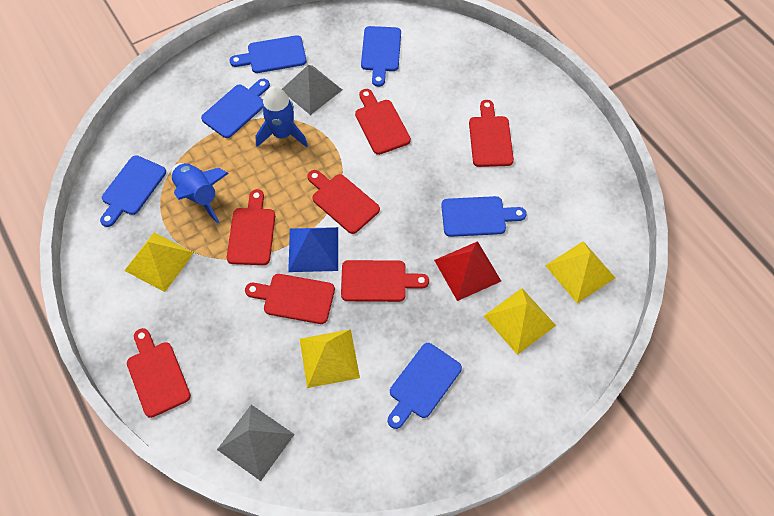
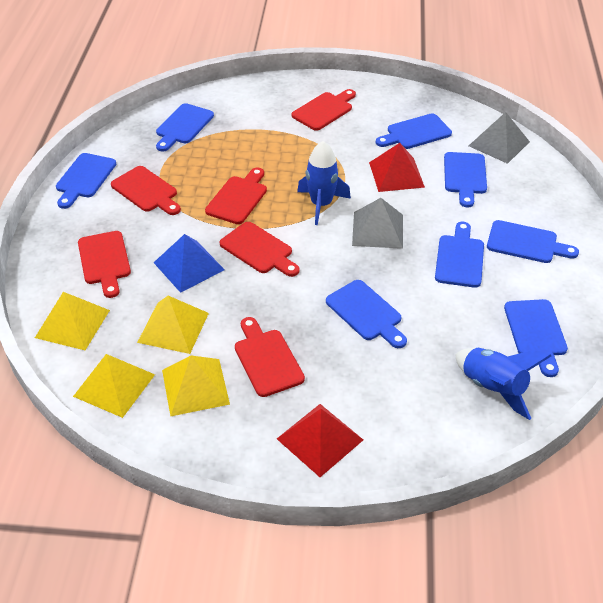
blue cutting board: [100,155,166,227] [201,79,270,138] [230,35,307,73] [361,26,401,87] [388,343,462,429] [441,196,527,237] = 6 -> [56,153,116,209] [156,103,214,152] [326,280,407,348] [376,113,452,149] [435,222,484,288] [444,152,487,208] [487,220,579,263] [504,299,568,377] = 8
red cutting board: [127,328,191,418] [227,189,275,265] [245,274,335,324] [307,170,380,234] [341,260,429,302] [355,89,411,155] [469,100,514,167] = 7 -> [78,231,131,298] [111,166,181,215] [205,167,267,224] [220,222,300,277] [235,317,305,397] [292,89,356,131] = 6
red pyramid: [434,241,501,301] = 1 -> [277,404,363,477] [369,143,425,192] = 2

